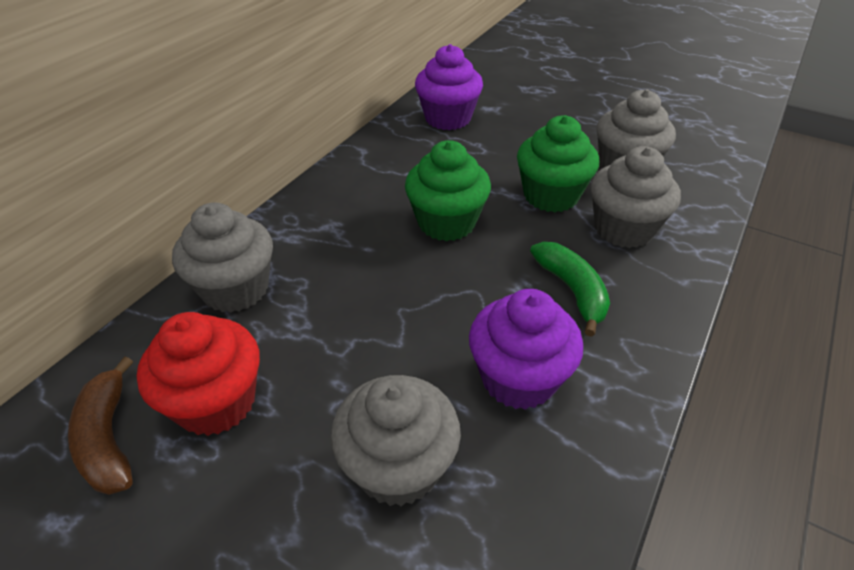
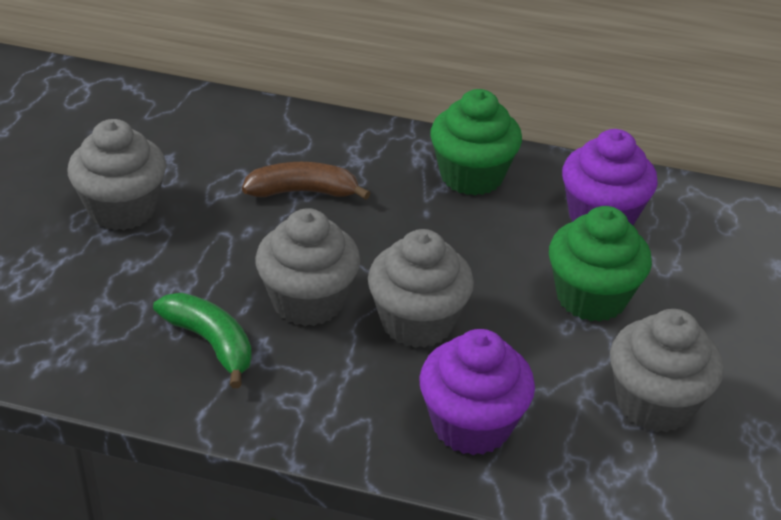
red cupcake: [137,312,260,436] = 1 -> none = 0

